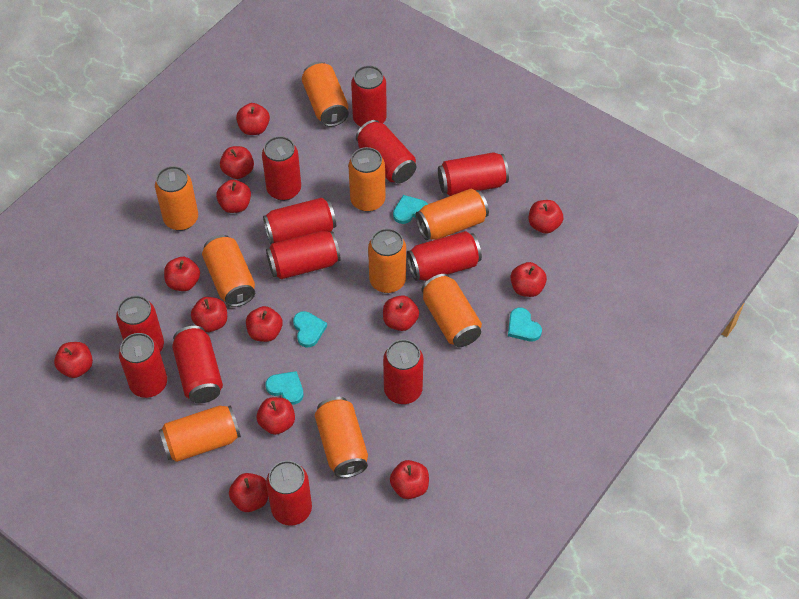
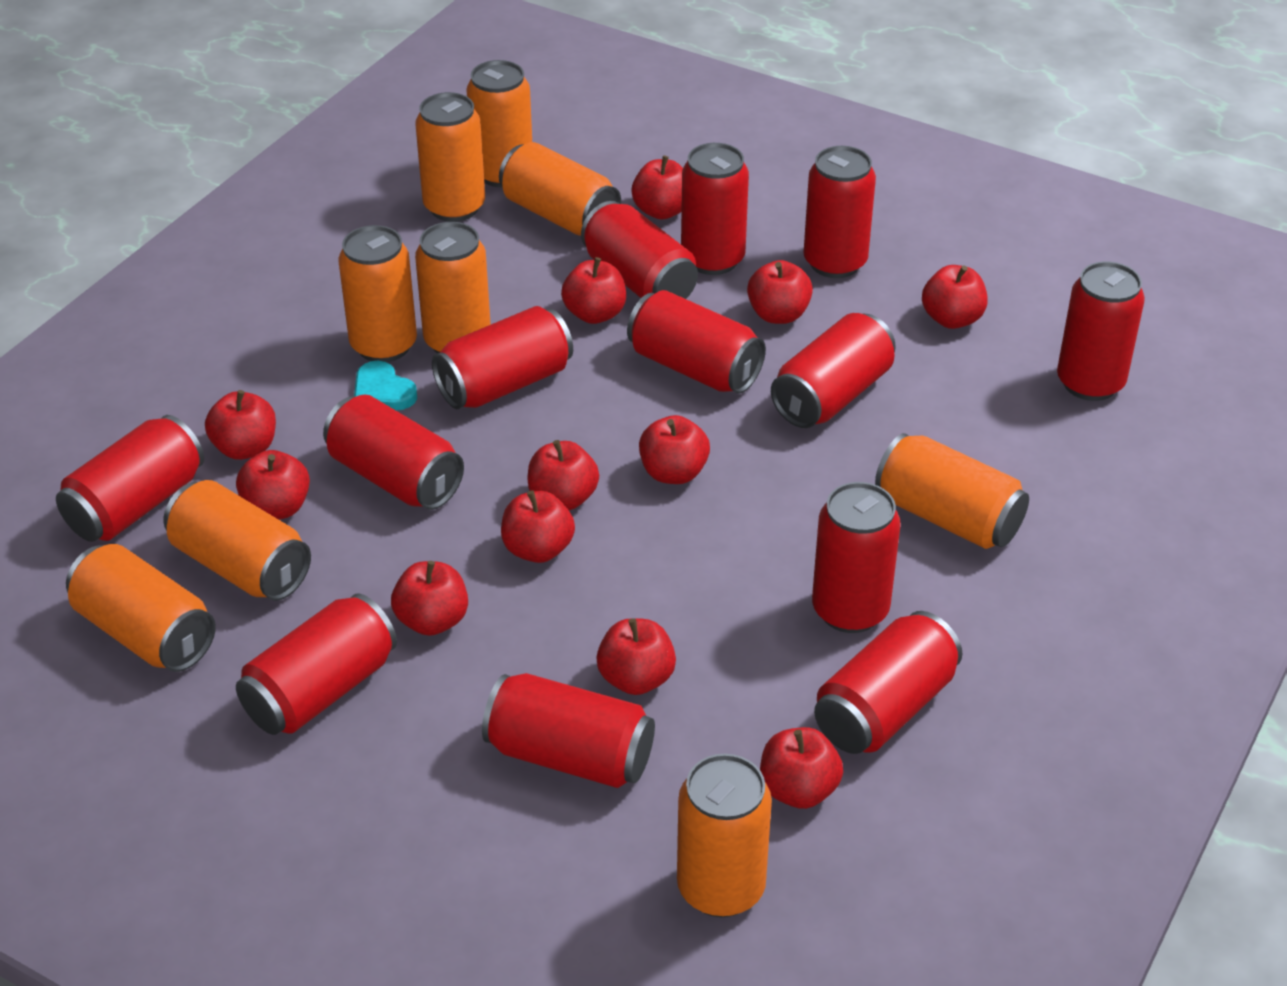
red apple: [54,342,93,378] [164,257,200,291] [191,297,227,332] [216,180,251,213] [220,146,254,179] [229,473,268,512] [236,103,270,135] [246,306,283,342] [257,397,295,435] [383,295,419,331] [390,460,429,499] [511,262,547,297] [528,200,563,234] = 13 -> [205,390,276,460] [236,450,310,520] [391,561,468,636] [501,490,575,563] [527,440,599,510] [561,257,626,324] [596,618,676,695] [631,155,683,219] [639,415,710,484] [747,260,813,324] [760,727,843,809] [922,265,988,329] = 12
red can: [116,295,164,352] [119,333,167,398] [172,326,223,403] [262,136,301,201] [263,198,336,245] [266,231,341,279] [266,461,312,526] [351,66,387,127] [356,120,416,183] [383,339,423,404] [407,231,482,281] [438,152,509,196] = 12 -> [56,415,204,542] [236,593,397,735] [323,394,464,510] [432,306,573,409] [482,673,655,788] [581,201,698,299] [627,290,766,394] [681,143,749,275] [771,313,896,428] [803,146,876,278] [812,482,901,633] [814,611,962,754] [1057,261,1145,401] = 13
turquoise heart: [266,371,304,405] [293,311,327,347] [393,195,428,224] [508,308,542,341] = 4 -> [354,361,417,410] = 1

